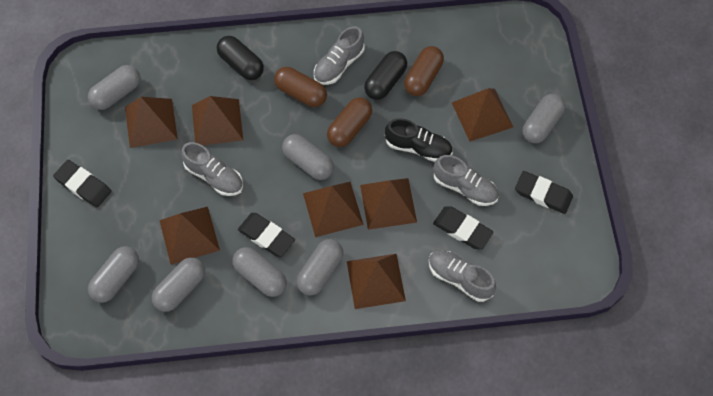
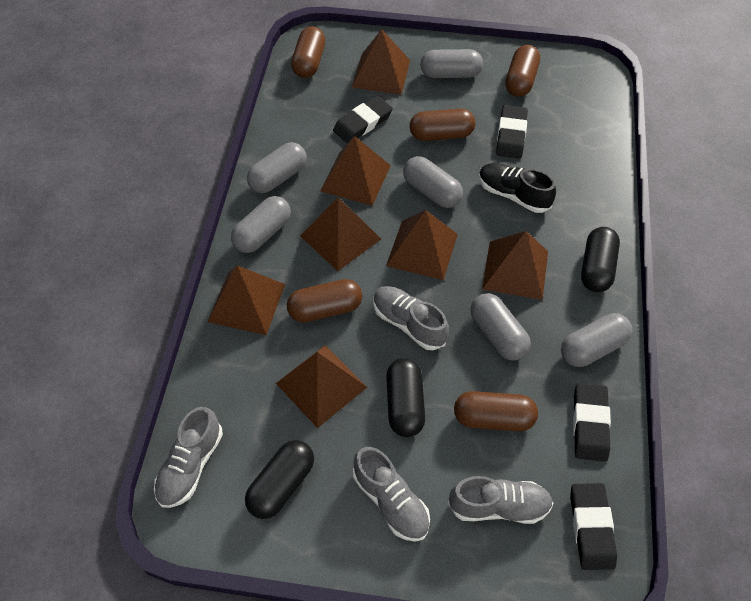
black capsule: [217,36,264,80] [364,51,407,100] = 2 -> [245,440,314,519] [386,358,425,437] [581,227,620,292] = 3
brown capsule: [274,67,327,107] [327,98,372,147] [404,46,444,96] = 3 -> [287,279,363,323] [291,26,325,78] [410,109,475,141] [454,391,538,431] [505,45,540,97] = 5
grey capsule: [88,65,141,110] [88,246,139,303] [152,257,205,312] [232,247,287,297] [282,134,334,180] [296,239,343,296] [522,94,565,143] = 7 -> [231,196,291,253] [247,142,307,193] [403,156,463,208] [420,49,483,78] [470,293,531,361] [561,313,632,367] = 6

